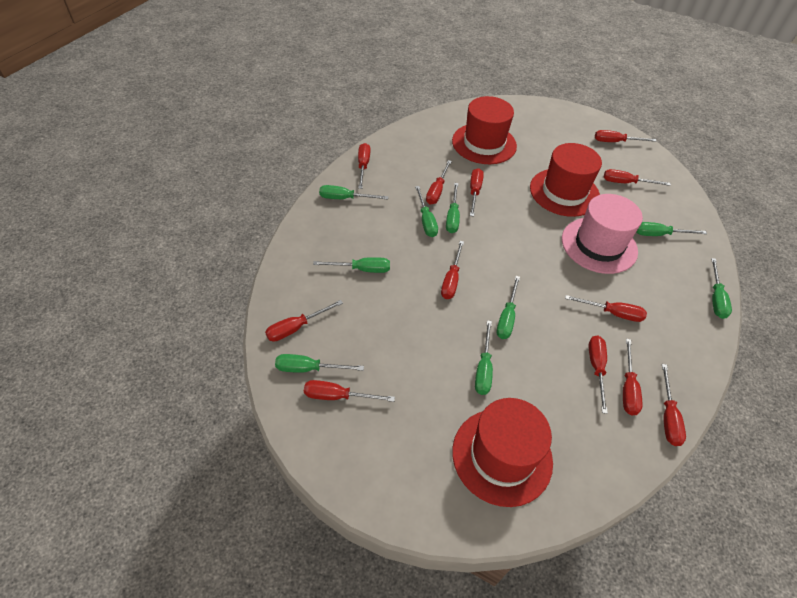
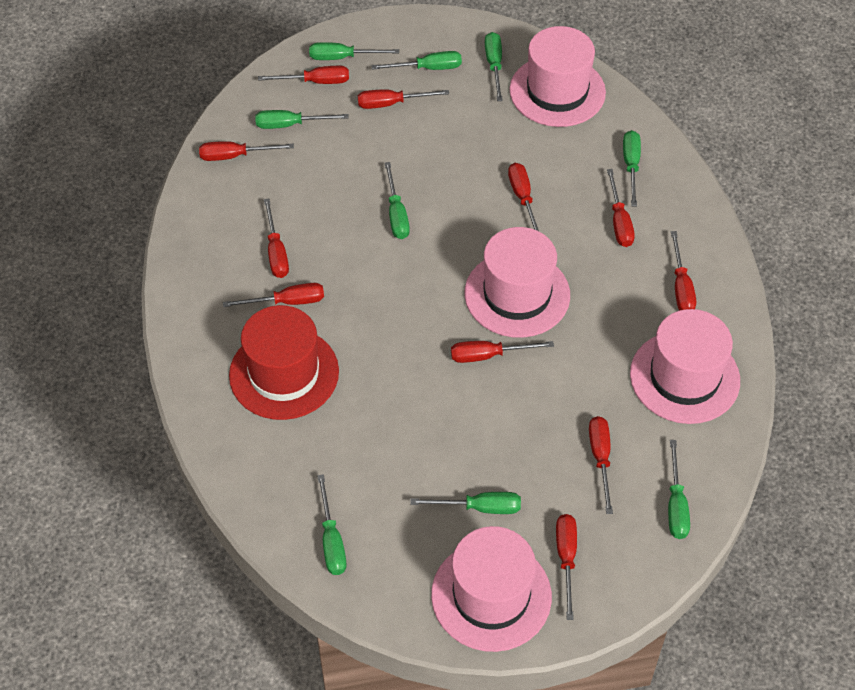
pink hat: [562,194,643,274] = 1 -> [431,526,552,652] [464,227,570,338] [510,26,606,127] [630,309,740,424] = 4
red hat: [452,96,517,164] [452,398,553,507] [530,143,602,217] = 3 -> [229,305,339,420] = 1
red screwdriver: [265,300,343,342] [304,380,395,402] [358,143,370,189] [426,160,452,205] [441,241,464,299] [470,168,484,216] [565,295,647,322] [589,336,608,414] [595,130,656,142] [604,169,671,186] [623,339,642,415] [662,364,686,446] = 12 -> [199,141,294,161] [223,283,324,307] [258,66,349,84] [264,199,289,278] [358,89,449,109] [451,341,554,363] [508,163,539,231] [556,514,577,620] [589,416,613,514] [607,169,635,247] [671,231,696,310] = 11

